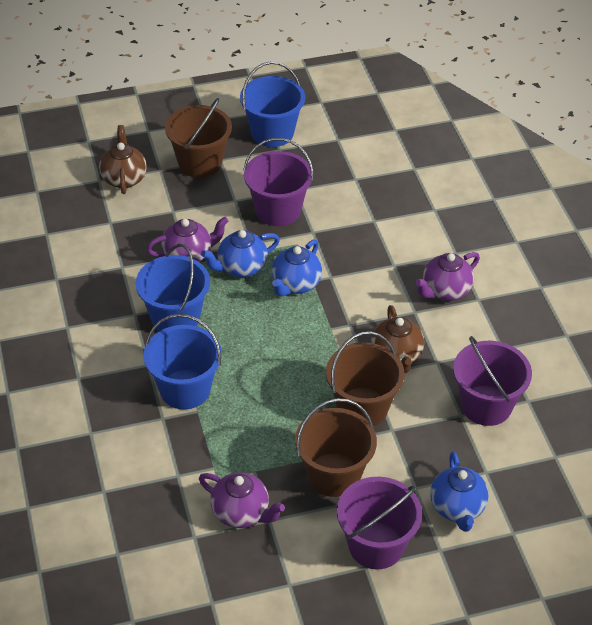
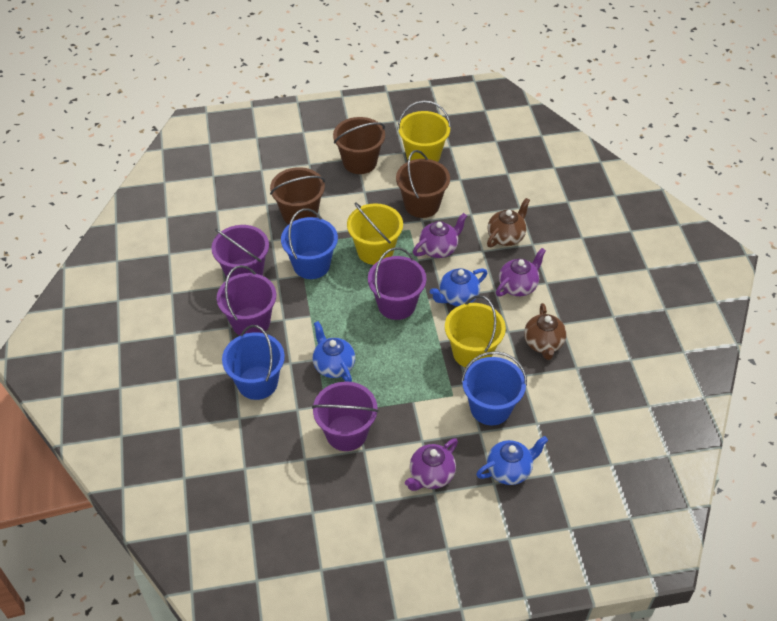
purple bucket: [243,138,314,226] [337,477,422,569] [453,336,532,426] = 3 -> [211,225,269,278] [217,265,276,335] [312,382,379,451] [368,247,426,320] = 4
yellow bucket: none = 0 -> [347,202,403,265] [397,100,451,162] [445,295,506,367] = 3

